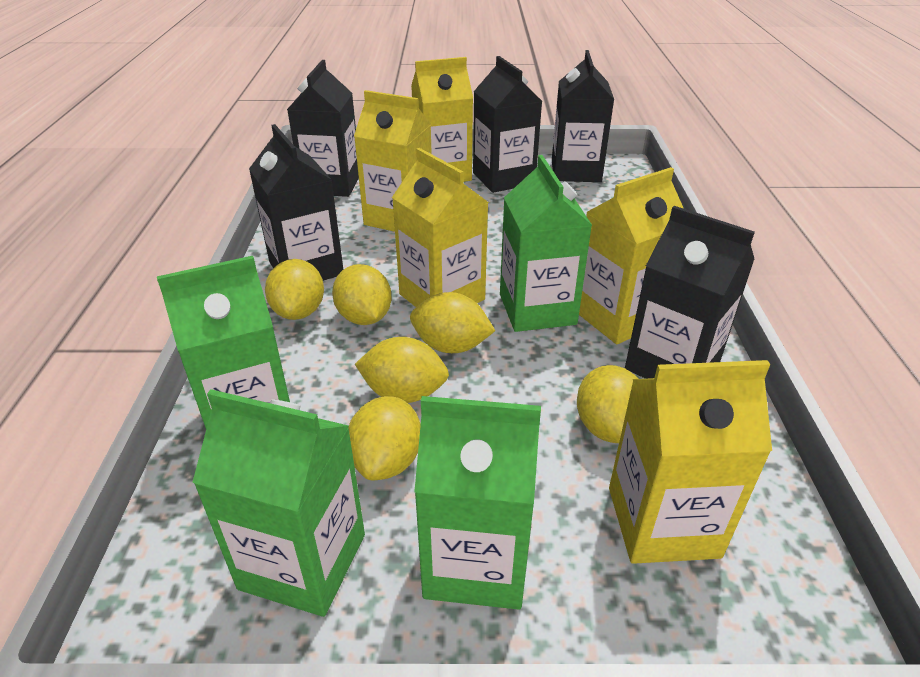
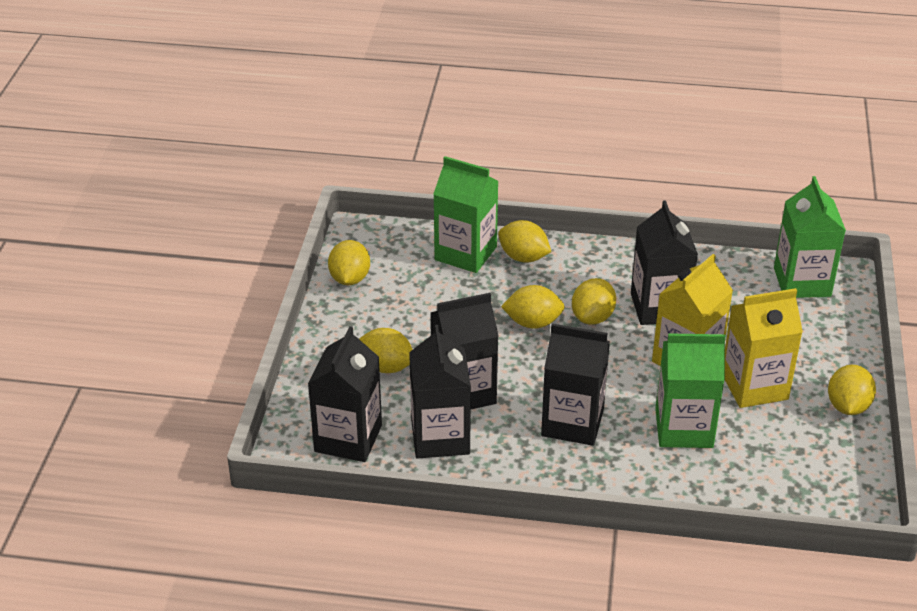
green carton: [157,256,290,429] [192,389,365,617] [414,396,541,610] [500,155,592,332] = 4 -> [433,156,499,273] [655,333,726,448] [774,176,846,298] = 3
yellow carton: [354,90,432,232] [392,148,489,307] [411,57,473,182] [579,167,684,344] [609,360,772,564] = 5 -> [652,254,733,366] [725,288,803,408] = 2

